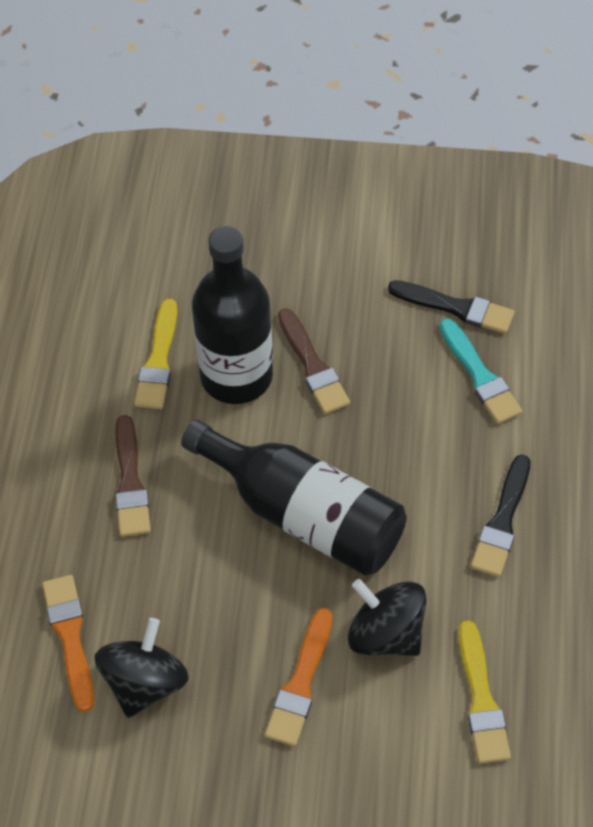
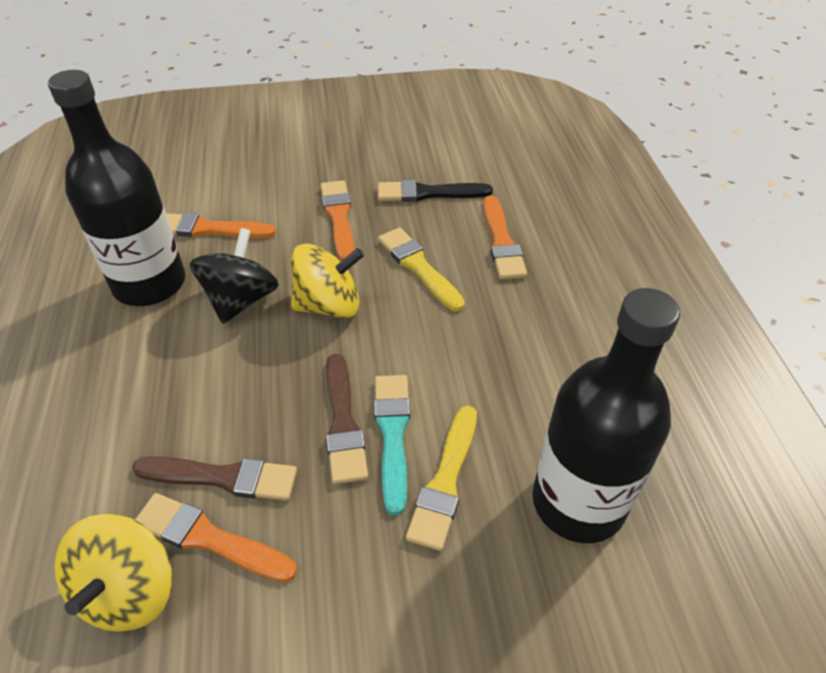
black brush: [388,280,515,334] [471,455,530,577] = 2 -> [378,180,493,202] = 1
black spinning top: [94,618,189,718] [348,579,427,656] = 2 -> [190,228,279,324] = 1
orange brush: [42,575,94,712] [265,608,332,746] = 2 -> [135,493,297,582] [166,213,276,238] [321,180,355,261] [483,195,527,279] = 4
yellow spinning top: none = 0 -> [55,514,172,632] [291,243,364,318] = 2

